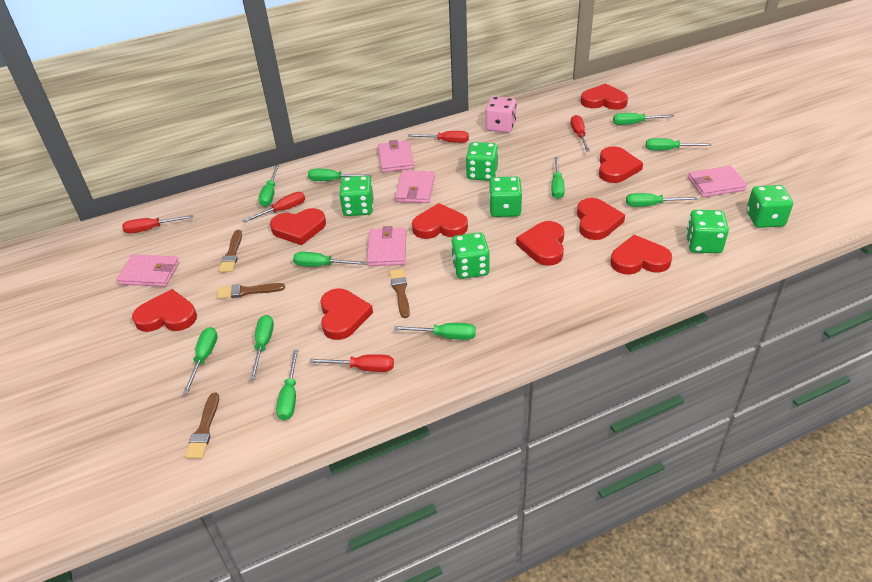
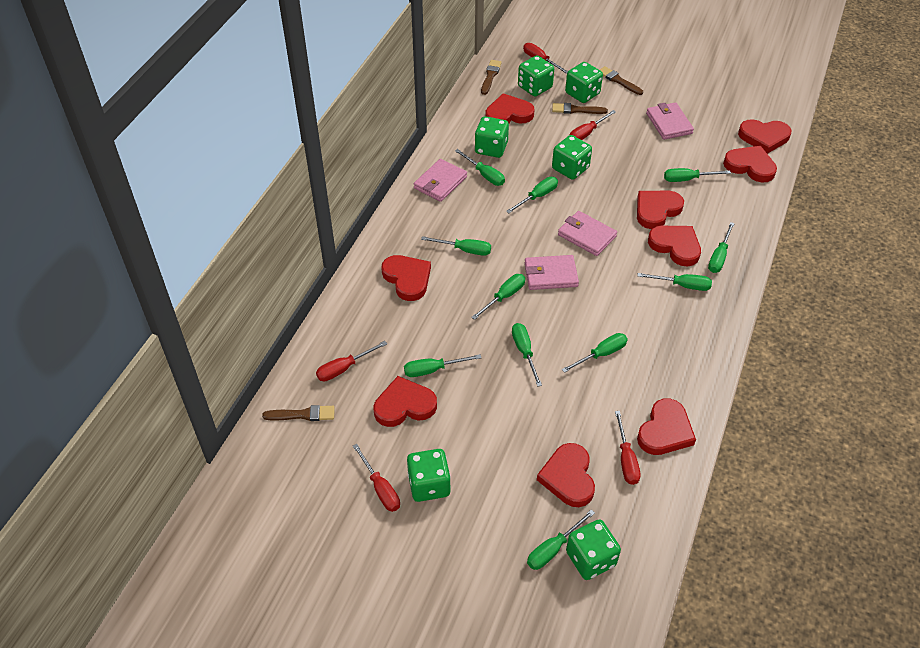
pink dice: [485,96,517,133] = 1 -> none = 0
pink wallet: [117,254,179,287] [367,226,406,266] [378,140,414,172] [395,170,435,203] [688,166,747,197] = 5 -> [414,159,467,202] [525,255,579,290] [558,211,617,256] [646,103,694,140] = 4

